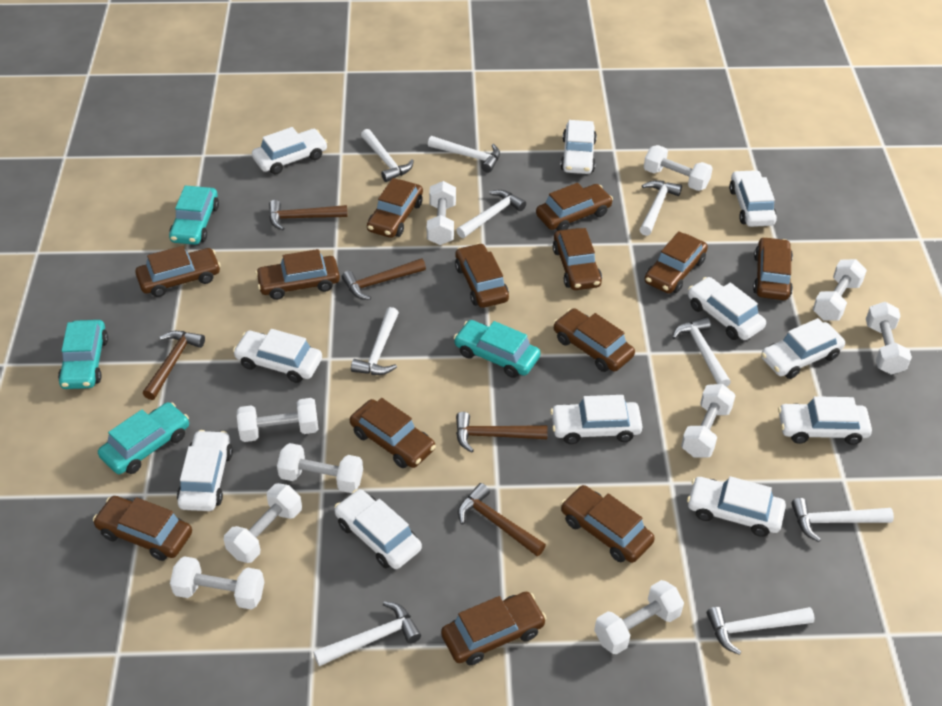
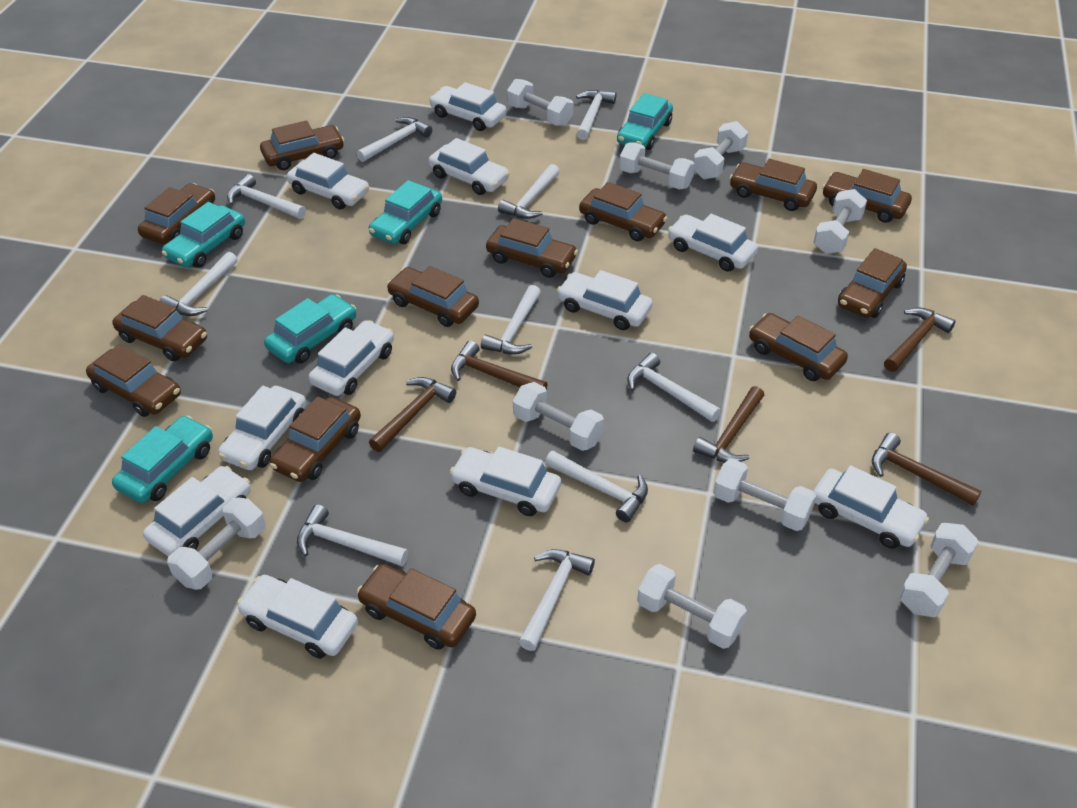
turquoise car: [58,320,108,389] [98,402,189,474] [169,185,219,245] [454,320,541,378] = 4 -> [112,416,213,503] [162,202,245,268] [264,294,356,364] [369,180,442,244] [617,93,673,150] = 5
white dumbbell: [170,556,264,610] [224,483,302,563] [237,398,319,442] [277,443,363,493] [427,181,456,245] [594,580,684,654] [644,145,713,191] [681,384,736,458] [813,259,867,321] [866,302,912,375] = 10 -> [167,497,266,590] [507,79,573,126] [513,382,604,451] [619,143,695,190] [637,564,747,649] [694,121,748,179] [713,459,816,531] [813,189,867,254] [899,523,979,617] = 9
white hammer: [313,601,421,666] [351,307,399,375] [361,129,414,182] [428,136,500,173] [456,190,526,238] [640,180,682,236] [672,317,731,387] [707,607,815,655] [791,498,894,542] = 9 -> [160,252,238,316] [227,174,306,219] [297,505,408,566] [357,117,432,162] [481,285,541,355] [498,164,560,219] [519,549,595,651] [545,451,648,522] [576,90,617,140] [627,353,721,422] = 10

